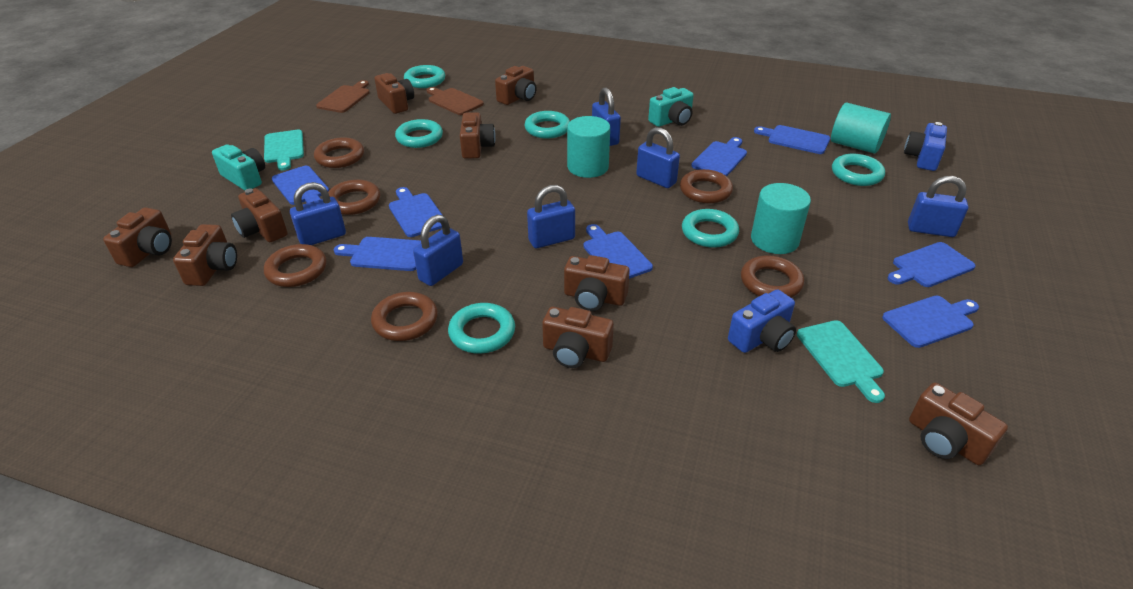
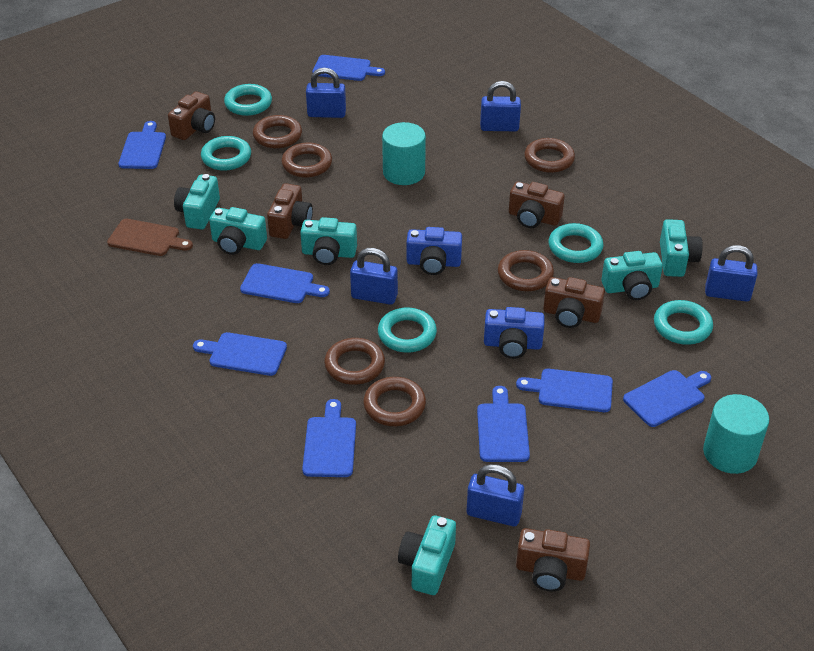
blue padlock: [290,182,346,245] [413,215,463,286] [527,185,575,248] [592,87,621,146] [636,127,680,188] [908,176,969,237] = 6 -> [306,68,346,118] [350,248,398,305] [467,464,524,526] [480,81,521,131] [705,245,757,302] = 5
brown camera: [103,207,172,267] [173,224,237,286] [231,188,288,242] [374,73,414,114] [460,112,496,159] [495,66,536,105] [542,307,614,368] [564,255,630,311] [909,383,1008,465] = 9 -> [168,91,215,140] [267,183,313,239] [509,182,565,228] [516,528,590,592] [543,277,605,328] = 5
brown cutting board: [316,80,370,113] [427,87,484,115] = 2 -> [107,219,193,256] = 1
turquoise camera: [212,144,265,190] [648,87,694,127] = 2 -> [174,174,220,229] [209,207,267,255] [300,217,357,265] [398,515,456,595] [601,251,663,300] [660,219,703,277] = 6
turquoise cutting board: [264,130,304,170] [797,320,885,403] = 2 -> none = 0
turquoise cylinder: [567,116,610,178] [751,183,811,254] [831,103,891,153] = 3 -> [382,122,426,185] [703,394,769,474] = 2
turquoise ring: [395,119,443,148] [404,65,445,88] [448,303,515,354] [525,111,570,139] [682,209,739,248] [832,154,885,186] = 6 -> [201,136,251,171] [224,84,272,116] [378,308,437,352] [549,223,603,263] [654,300,713,345] = 5

